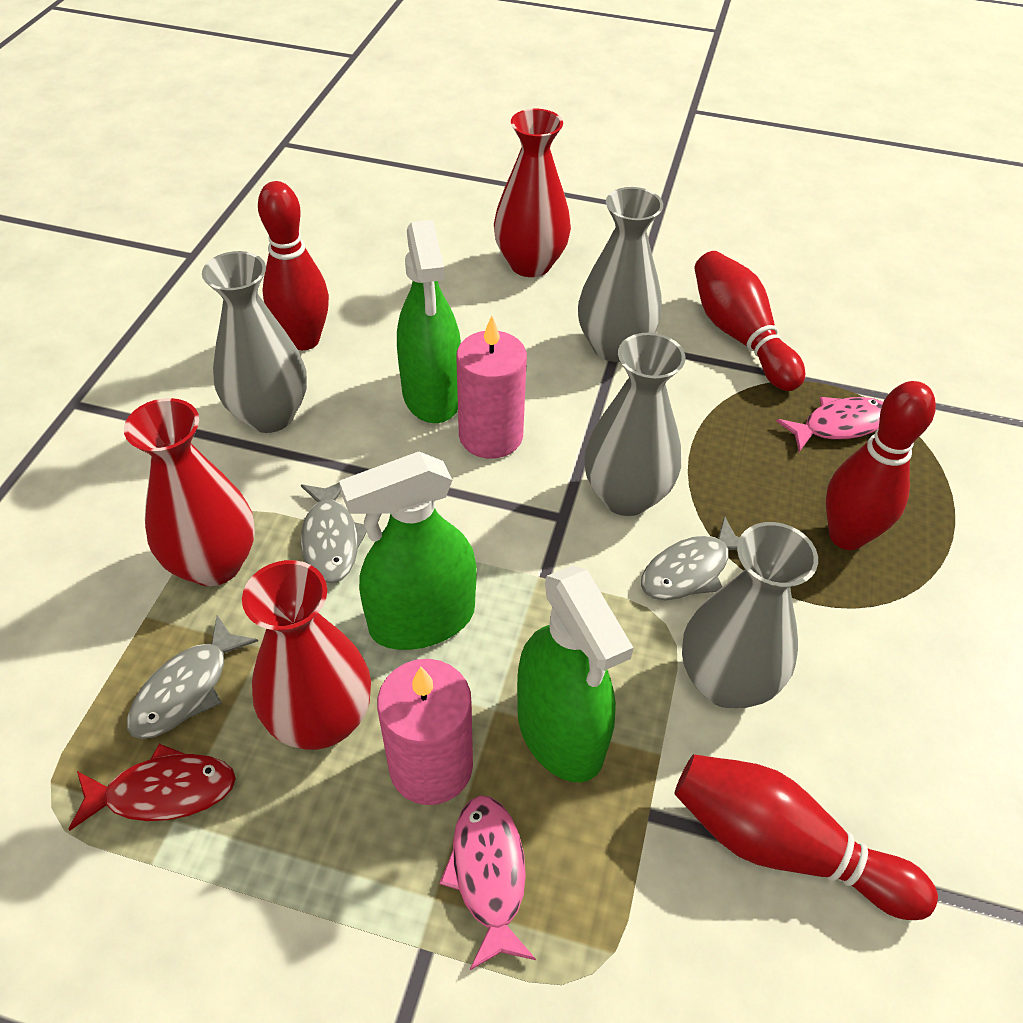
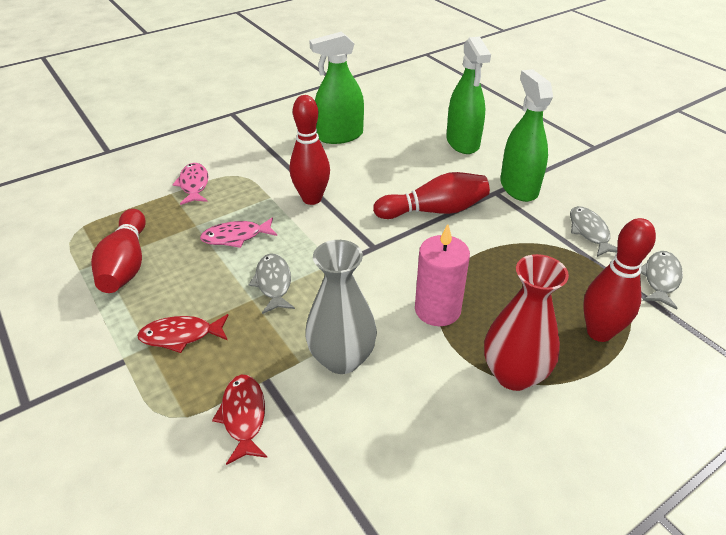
grey vase: [202,251,307,433] [578,187,663,362] [584,333,685,516] [682,522,818,708] = 4 -> [305,240,377,374] = 1
pink candle: [377,659,473,805] [456,316,527,459] = 2 -> [415,224,470,326] = 1
red fish: [68,744,236,831] = 1 -> [137,314,229,353] [212,375,267,465] = 2
red vase: [124,398,255,586] [242,560,371,750] [494,109,571,277] = 3 -> [484,254,569,391] = 1

